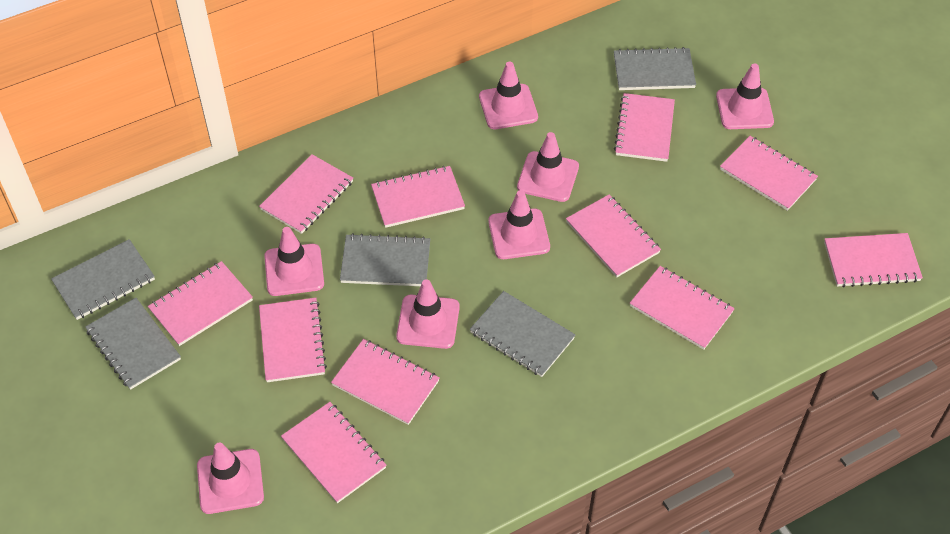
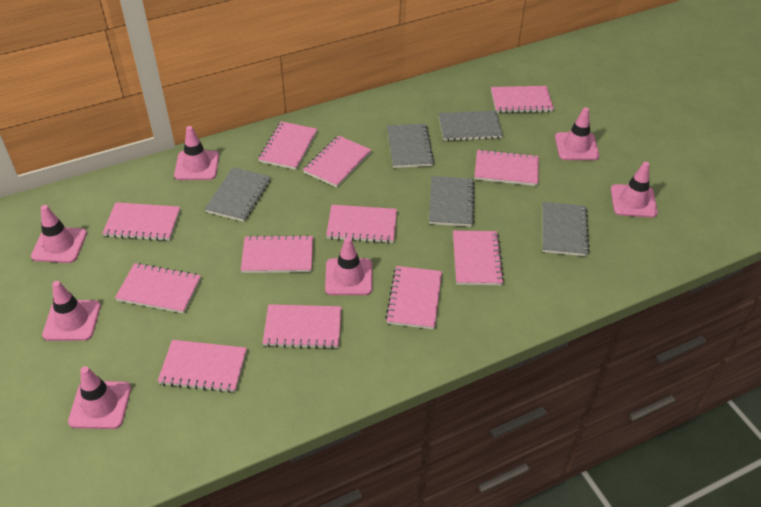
pink notebook: [148,261,253,346] [259,154,353,234] [259,298,327,382] [281,402,386,503] [331,339,440,425] [371,166,465,228] [566,194,661,278] [614,93,675,162] [630,266,735,350] [720,136,818,211] [824,233,923,287] = 11 -> [102,202,180,241] [115,263,201,314] [157,340,247,393] [241,235,313,273] [259,121,317,170] [263,304,342,349] [303,135,371,187] [326,205,397,243] [385,266,442,329] [453,230,504,285] [475,149,539,186] [491,86,554,113] = 12

